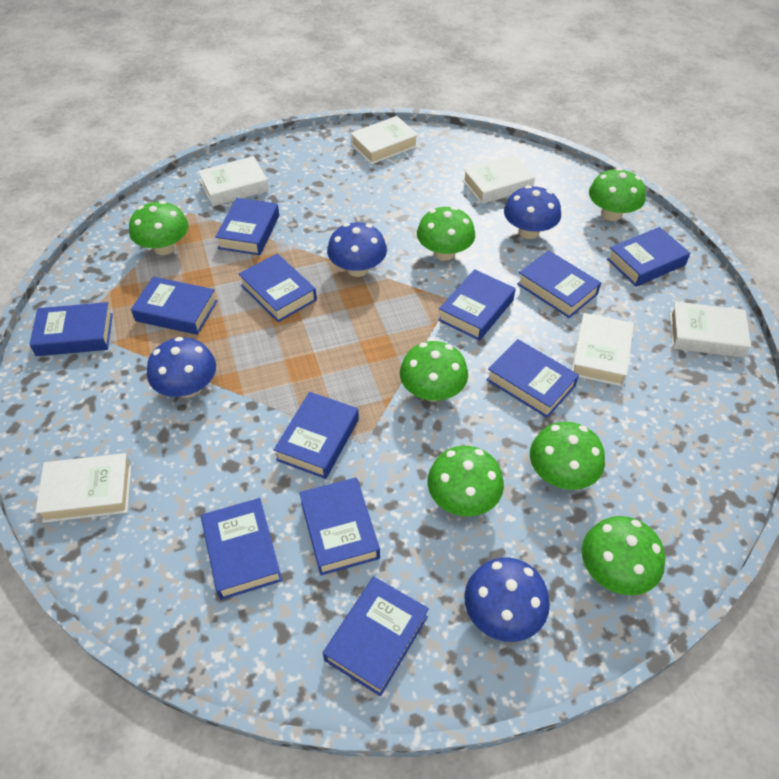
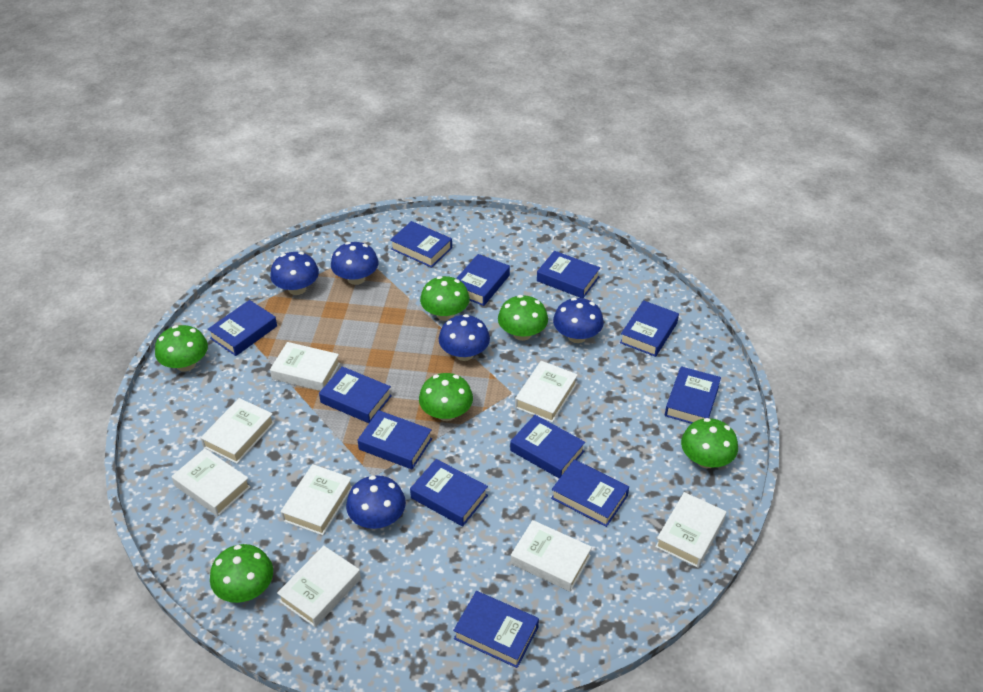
blue mushroom: [147,337,216,398] [327,222,387,277] [464,558,550,642] [504,185,561,239] = 4 -> [270,252,319,295] [331,242,378,285] [346,475,406,529] [439,314,490,361] [553,298,604,343] = 5
green mushroom: [129,201,189,255] [400,341,468,401] [417,207,475,260] [427,446,504,517] [530,422,605,490] [582,516,665,595] [589,168,646,221] = 7 -> [155,325,208,372] [210,544,273,603] [419,373,473,421] [420,276,470,321] [498,295,548,341] [681,418,738,468] = 6
white book: [35,453,131,523] [198,156,269,206] [350,116,418,164] [462,155,535,204] [572,313,634,386] [670,301,751,358] = 6 -> [171,448,251,516] [201,398,275,464] [270,342,340,391] [277,546,361,627] [281,464,353,535] [511,520,592,592] [515,361,578,423] [655,492,726,568] = 8

